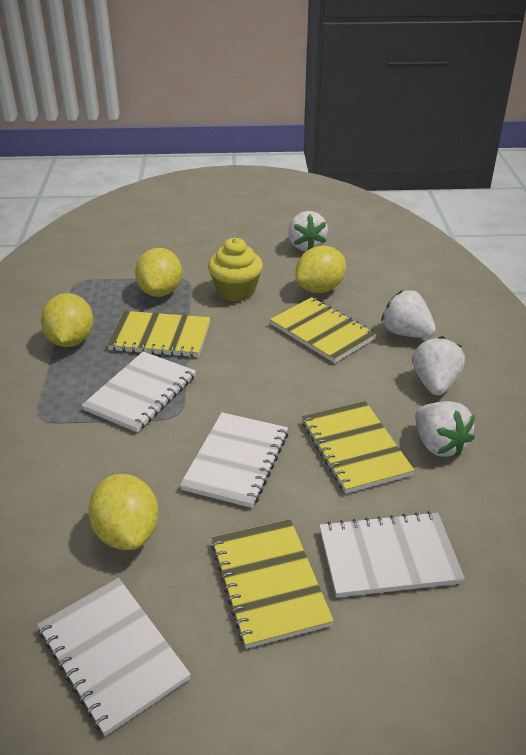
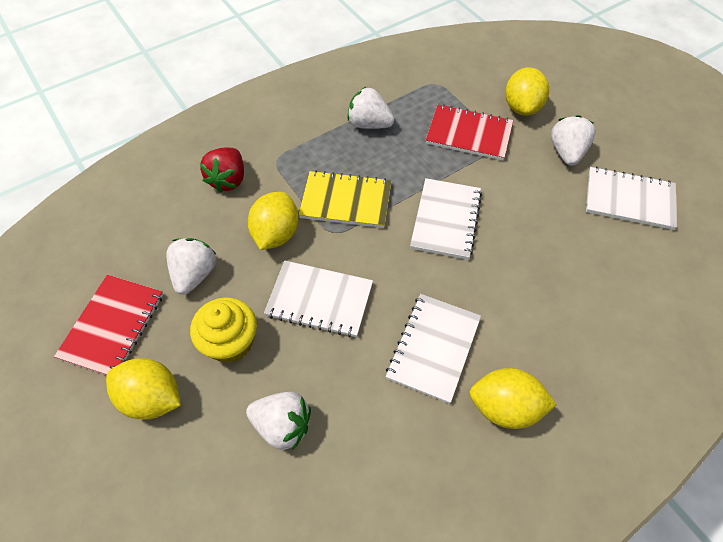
red notebook: none = 0 -> [54,275,163,375] [426,104,513,160] = 2
red strawberry: none = 0 -> [200,148,244,193] = 1
yellow notebook: [107,311,210,357] [211,519,334,649] [270,297,377,363] [302,401,415,494] = 4 -> [298,170,392,228] = 1

